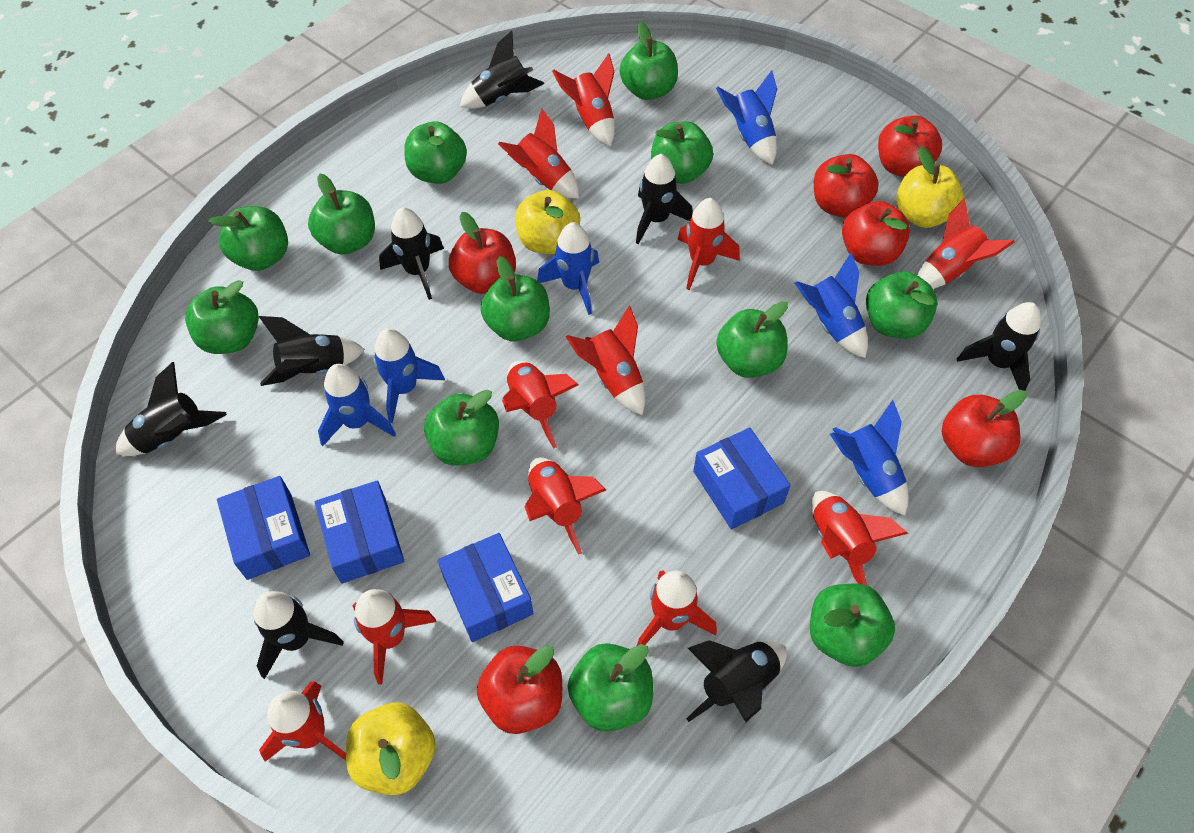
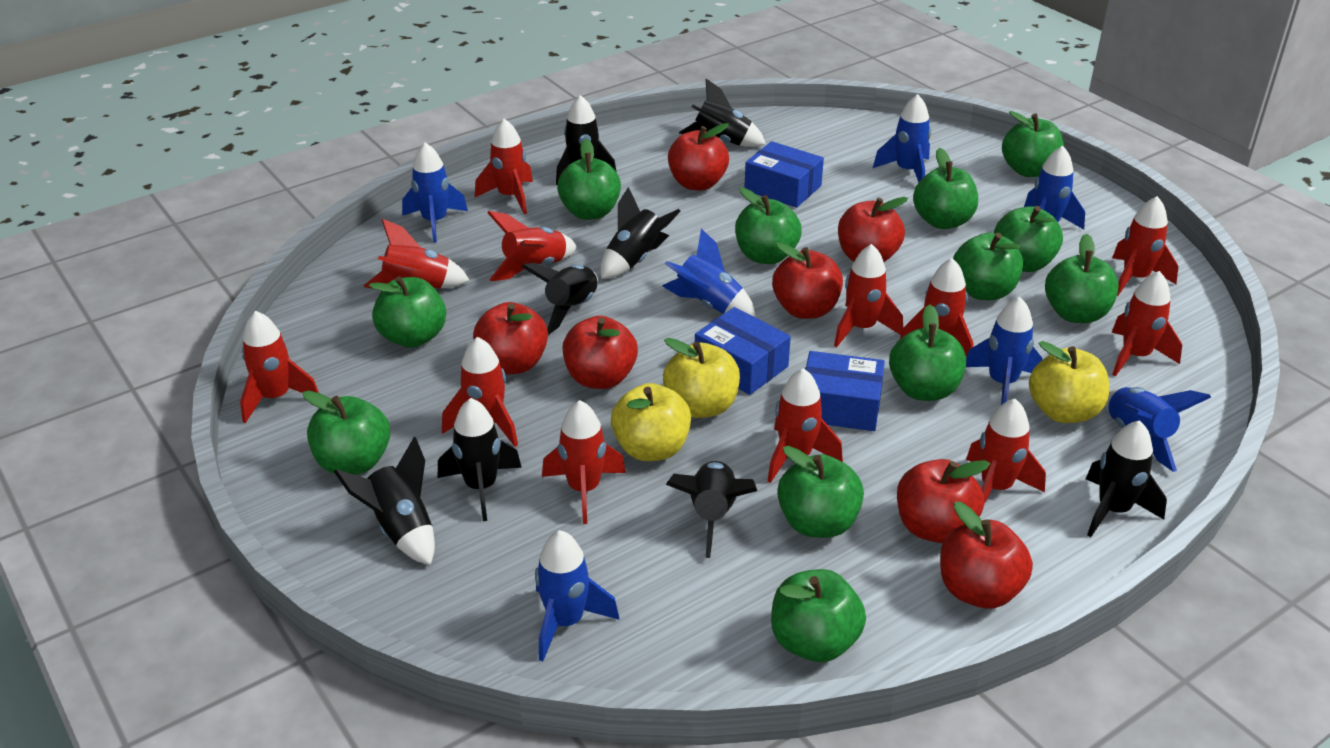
blue box: [217,476,310,580] [315,481,404,584] [438,533,533,642] [693,428,791,529] = 4 -> [695,307,791,395] [744,141,824,208] [805,351,885,431] = 3
blue rocket: [318,364,396,446] [373,329,445,423] [537,222,599,315] [716,70,777,165] [795,253,868,358] [830,400,909,515] = 6 -> [402,142,468,243] [535,530,619,662] [663,228,756,318] [873,94,931,182] [966,297,1042,405] [1024,146,1085,230] [1105,387,1211,472] = 7
red apple: [449,212,516,294] [477,645,562,734] [814,154,879,218] [842,201,910,266] [878,115,942,177] [942,390,1026,467] = 6 -> [473,302,548,374] [563,316,638,389] [668,123,729,190] [772,242,843,319] [838,197,908,262] [897,459,990,543] [940,502,1033,609] = 7
red rocket: [259,682,346,762] [352,589,436,685] [498,109,579,198] [502,361,579,449] [525,457,606,555] [552,53,615,147] [566,305,645,415] [637,570,717,646] [677,198,740,290] [811,491,908,585] [917,198,1015,289] = 11 -> [240,311,319,423] [364,219,470,288] [442,337,518,447] [475,119,533,214] [487,211,577,281] [542,400,626,524] [767,368,843,483] [834,244,903,347] [900,258,973,357] [966,399,1046,504] [1111,271,1182,377] [1112,196,1178,296] = 12

